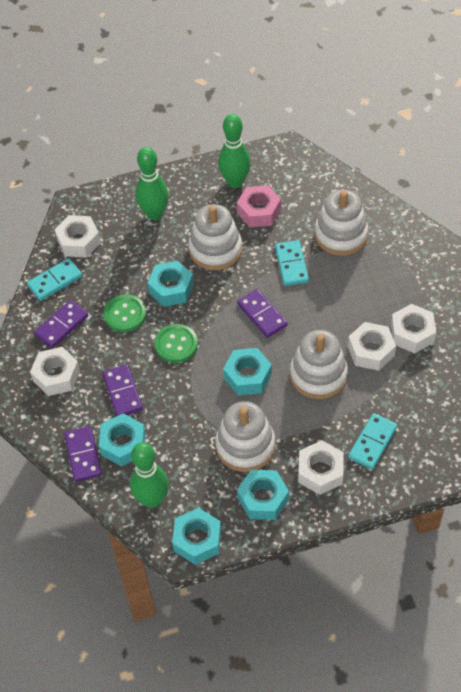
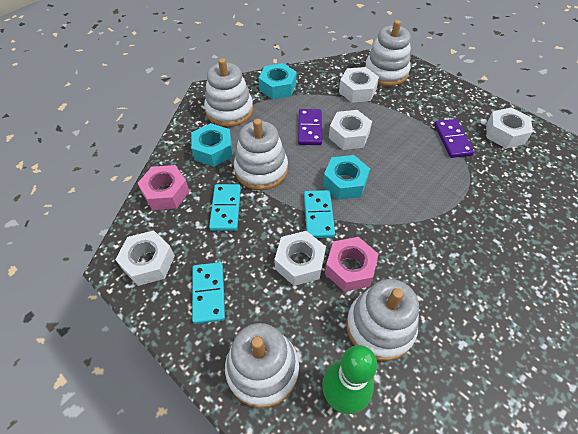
green bowling pin: [130,442,169,508] [136,147,169,220] [218,114,251,188] = 3 -> [322,345,377,414] = 1
green button: [104,294,146,332] [155,324,198,363] = 2 -> none = 0
pink nut: [237,185,281,227] = 1 -> [138,165,190,210] [325,237,379,292] = 2
purple domino: [34,300,88,348] [64,426,102,482] [103,364,143,416] [237,289,288,338] = 4 -> [298,109,322,145] [434,119,474,158] = 2
turquoise nut: [99,413,146,467] [147,261,194,307] [172,508,221,565] [223,348,272,395] [237,470,289,520] = 5 -> [191,123,233,167] [259,63,297,100] [323,155,370,200] = 3
white stacking toy: [188,204,242,270] [215,401,275,472] [290,330,348,399] [314,190,368,256] = 4 -> [204,58,253,127] [225,323,299,408] [234,119,288,190] [346,279,419,361] [365,20,411,86] = 5

